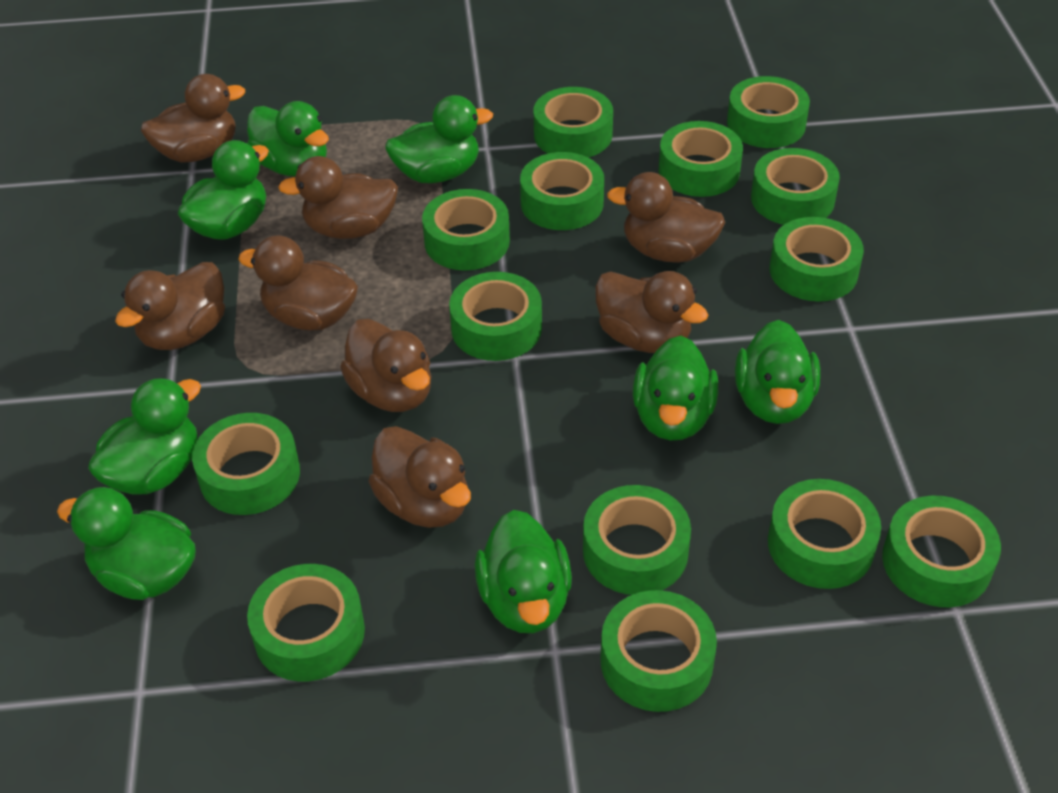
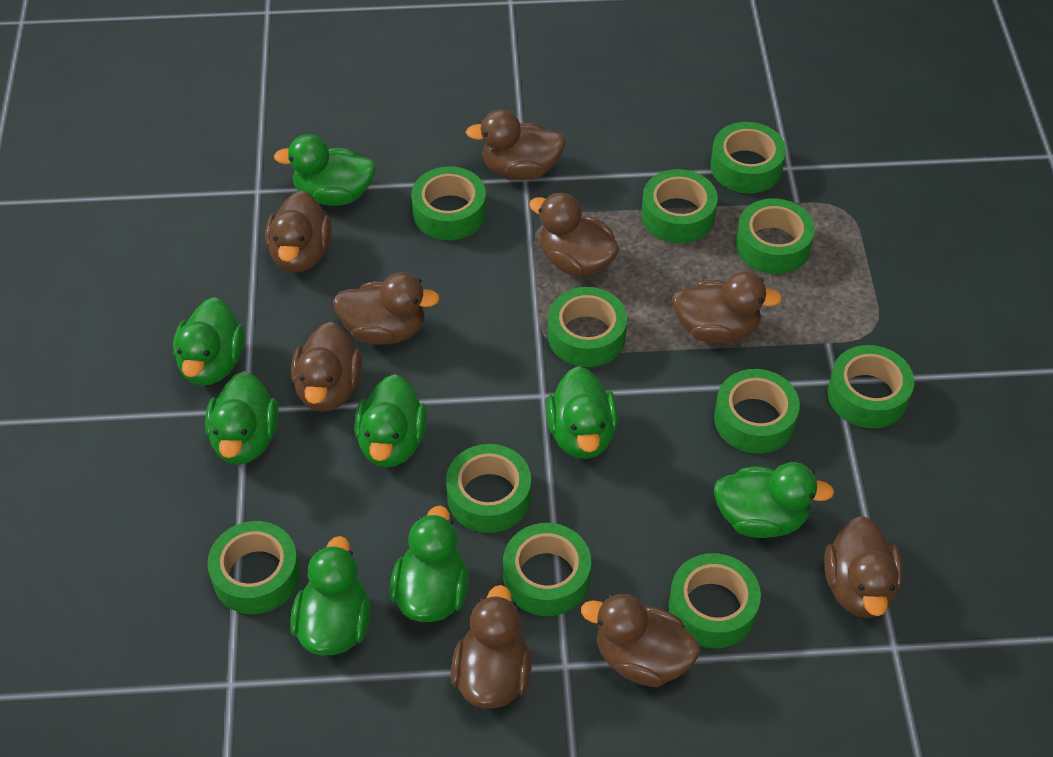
brown duck: [115,262,225,350] [141,74,245,162] [238,235,358,331] [278,156,398,239] [340,319,431,412] [368,426,471,528] [595,271,708,353] [607,172,725,263] = 8 -> [265,190,332,273] [291,322,362,412] [333,272,440,345] [451,585,532,708] [466,109,566,180] [529,193,620,277] [581,594,700,687] [672,271,782,343] [824,516,903,618] = 9
green tape: [192,413,300,515] [247,564,365,682] [422,189,510,271] [449,272,542,361] [520,152,604,230] [534,87,613,157] [583,485,691,595] [600,590,717,712] [659,121,743,197] [727,76,810,148] [751,148,840,225] [768,479,881,589] [770,217,864,301] [882,496,1001,607] = 14 -> [207,521,300,614] [411,166,486,240] [446,444,531,533] [503,523,591,616] [548,287,627,367] [641,169,718,243] [669,553,761,648] [710,122,786,193] [714,369,800,454] [736,198,815,274] [828,345,914,429] = 11

